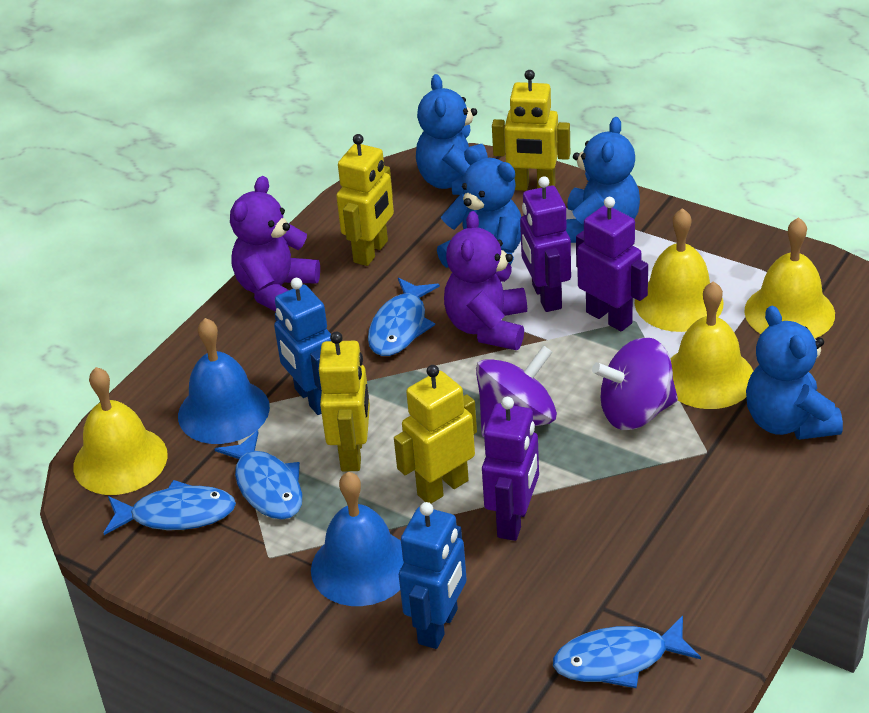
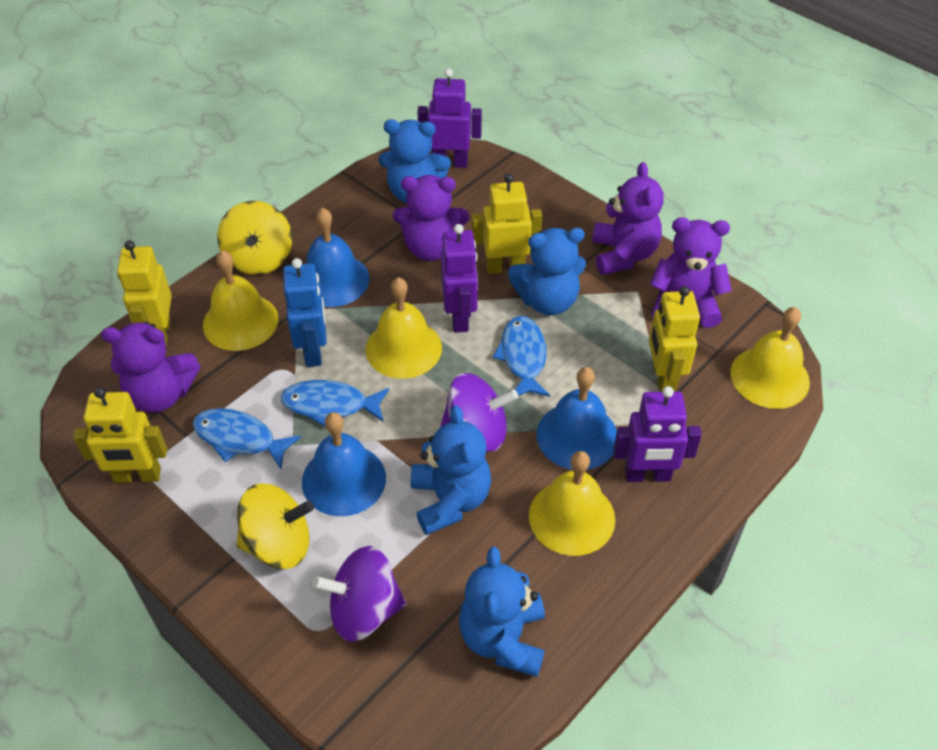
blue bell: [178,318,270,444] [311,472,404,606] = 2 -> [302,412,386,516] [306,208,369,307] [536,367,617,470] = 3
blue fish: [104,480,236,535] [215,430,302,520] [368,277,440,356] [553,616,701,688] = 4 -> [193,408,301,469] [280,380,389,427] [493,316,550,397] = 3
blue robot: [274,278,331,415] [399,502,467,649] = 2 -> [283,258,327,367] = 1
purple teddy bear: [230,176,320,312] [444,211,527,350] = 2 -> [101,322,200,413] [393,175,469,261] [592,162,664,275] [650,217,732,328] = 4
yellow spinning top: none = 0 -> [217,201,292,275] [237,483,314,569] = 2

